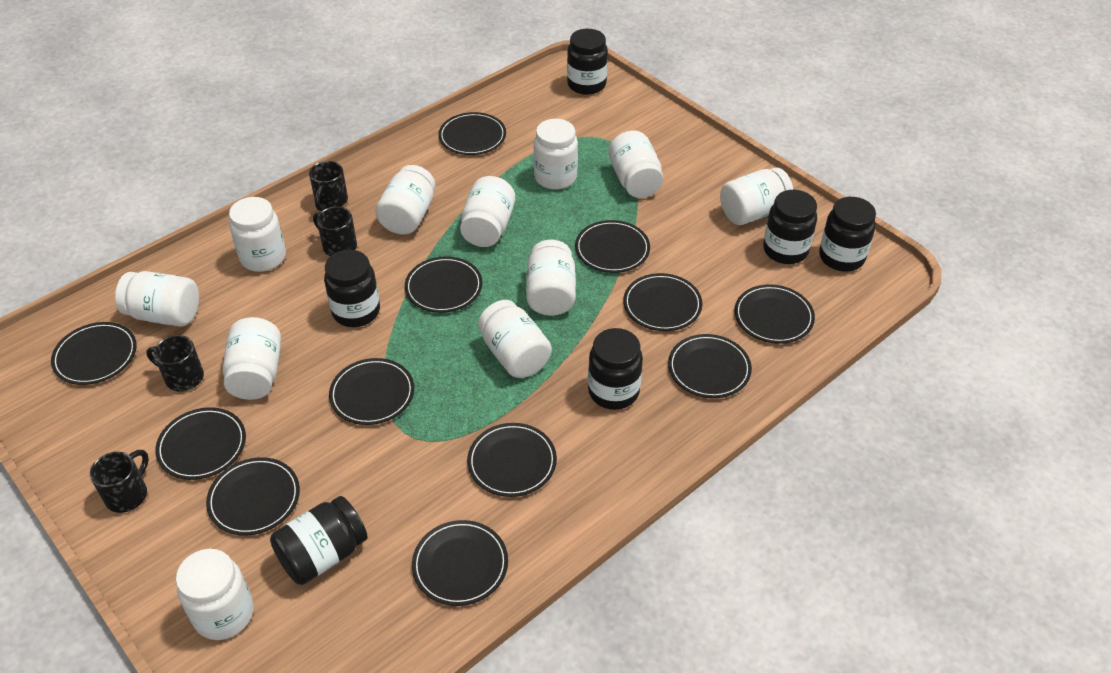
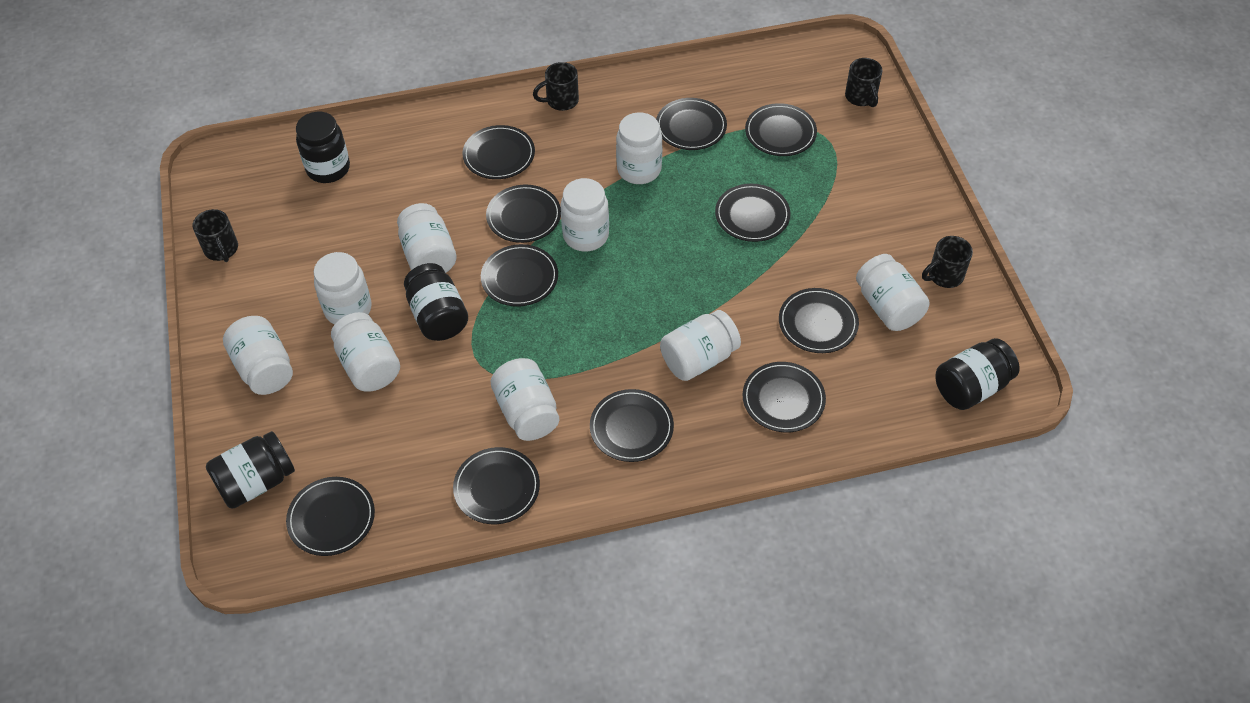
black jar: [270,496,368,585] [324,250,380,327] [567,29,608,95] [588,328,643,410] [763,190,817,264] [819,197,876,271] = 6 -> [206,431,295,509] [296,112,350,183] [404,263,468,341] [935,338,1020,410] = 4
black plate: [51,322,137,385] [155,407,246,480] [206,457,300,536] [329,358,414,425] [405,256,483,313] [412,520,508,606] [438,112,506,155] [467,423,557,497] [575,220,650,273] [623,273,702,331] [668,334,752,398] [734,284,815,344] = 12 -> [286,477,375,556] [453,447,540,524] [462,125,535,179] [481,244,558,307] [486,185,561,243] [590,389,674,462] [656,98,727,150] [715,184,791,242] [742,362,826,432] [745,103,817,156] [779,288,859,353] = 11
white jar: [115,271,199,327] [176,549,254,640] [223,317,281,400] [229,197,286,272] [375,165,435,235] [460,176,515,247] [478,300,552,378] [526,240,576,316] [533,119,578,190] [608,130,663,198] [720,167,793,225] = 11 -> [223,316,293,395] [314,252,372,325] [331,312,400,391] [397,203,456,273] [490,358,559,441] [560,178,609,252] [616,112,662,184] [660,310,741,381] [856,254,930,331] = 9

